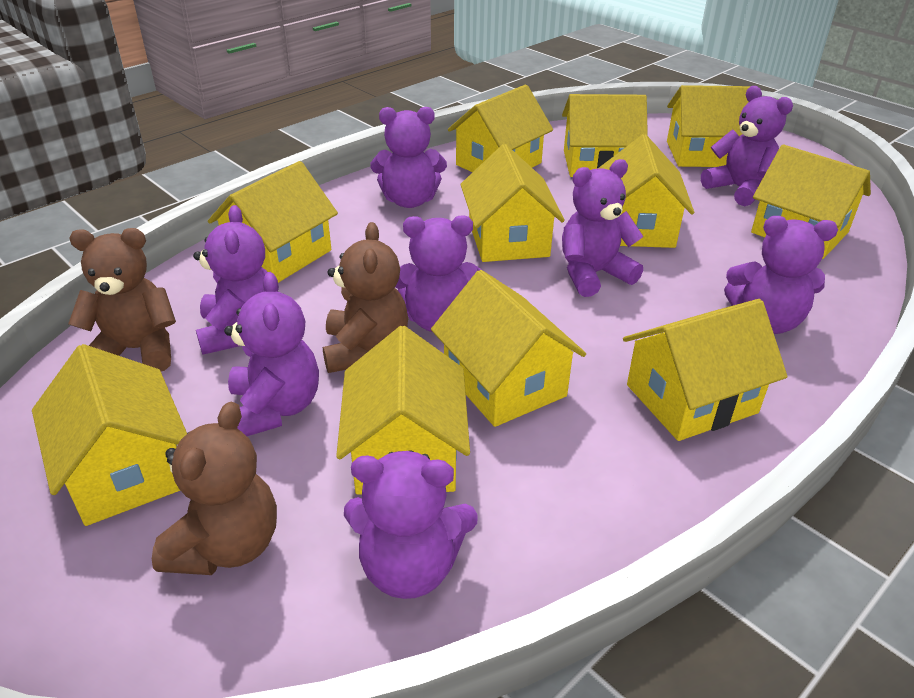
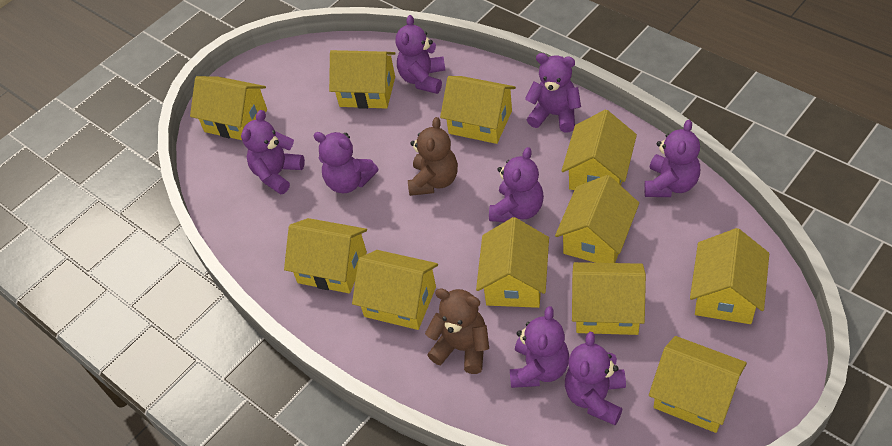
brown teddy bear: [68,228,176,371] [152,402,277,575] [323,222,408,373] = 3 -> [408,117,458,196] [425,288,489,374] = 2

